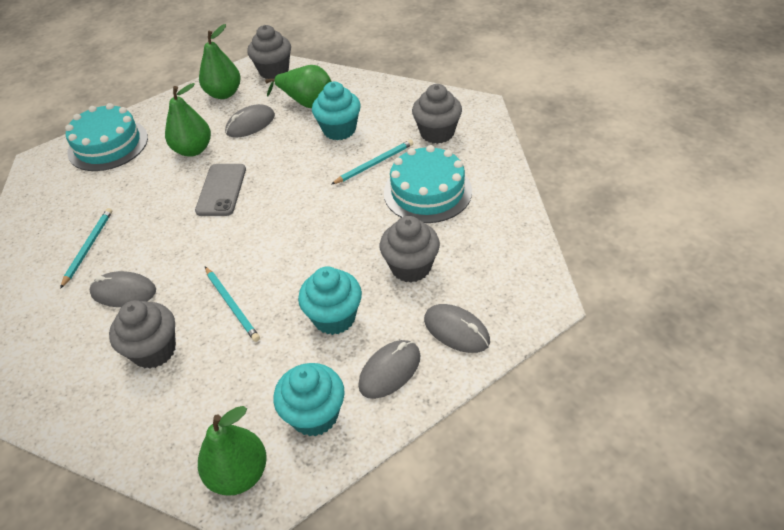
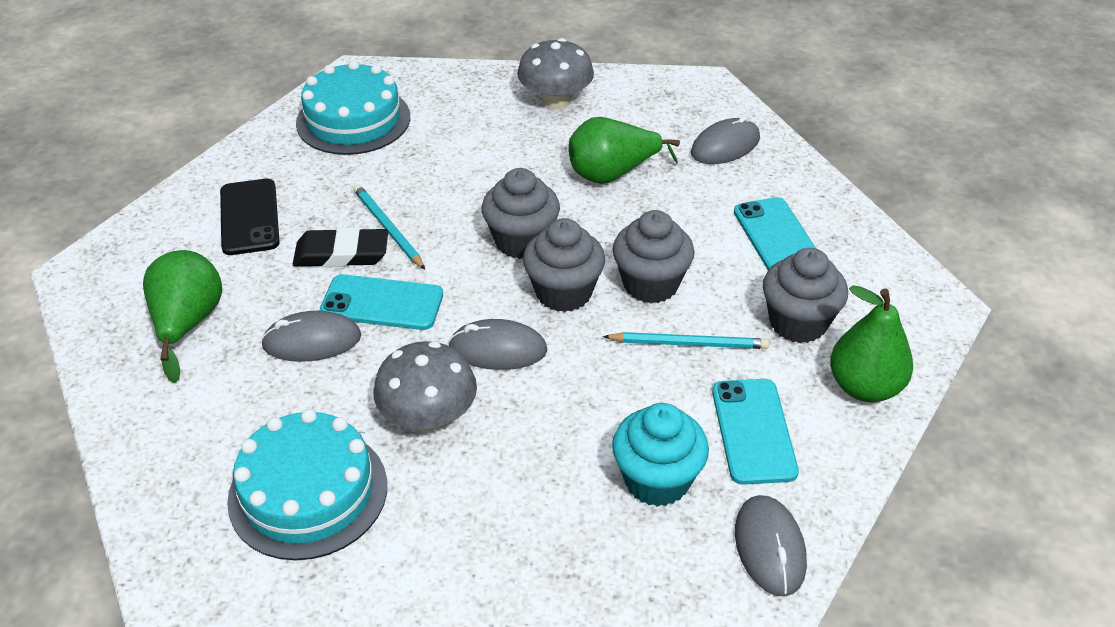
black eraser: none = 0 -> [293,227,388,267] = 1
black phone: none = 0 -> [220,179,280,255] = 1
green pear: [165,83,211,157] [198,406,267,496] [199,24,241,99] [265,65,332,108] = 4 -> [143,250,222,383] [569,117,680,184] [830,285,913,402] = 3
grey mushroom: none = 0 -> [373,341,477,433] [517,38,594,109] = 2
grey phone: [195,164,246,216] = 1 -> none = 0
turquoise cupcake: [274,363,345,436] [298,266,362,335] [312,81,361,140] = 3 -> [612,403,709,507] = 1
turquoise pencil: [60,208,112,289] [205,267,260,342] [332,140,414,184] = 3 -> [353,184,425,269] [603,332,769,349] = 2
turquoise phone: none = 0 -> [320,274,443,330] [712,379,799,485] [734,197,816,270] = 3

